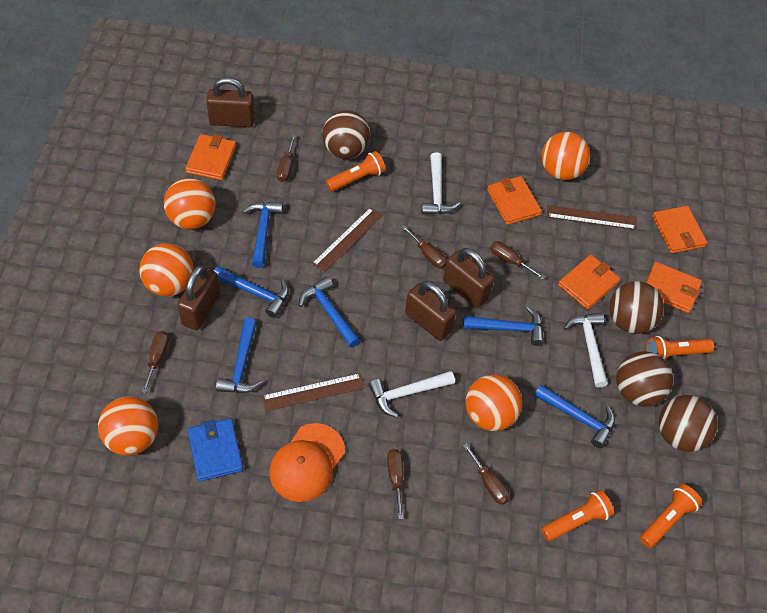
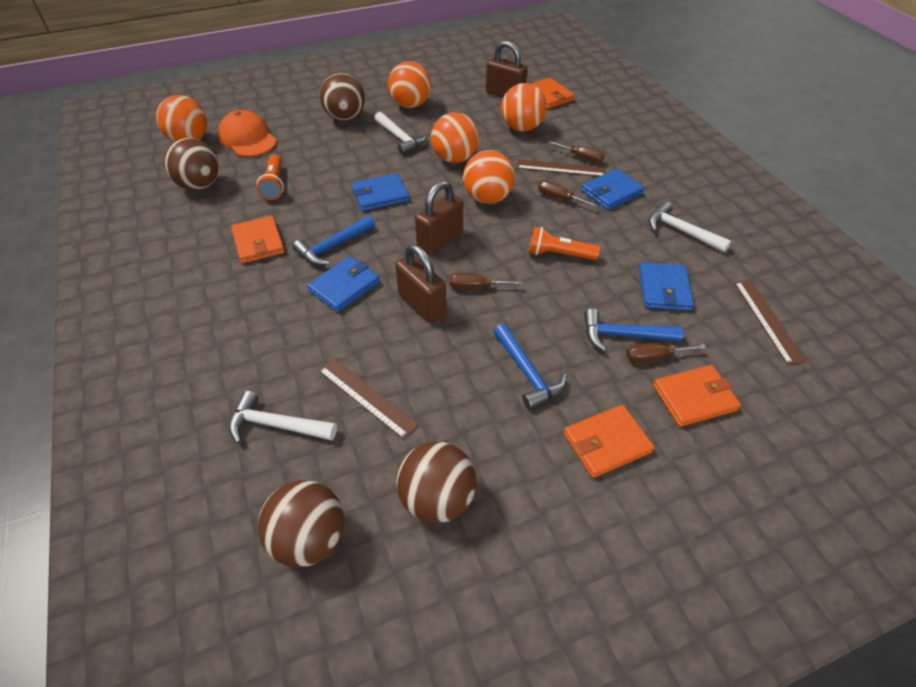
blue hammer: [214,266,289,318] [216,318,262,393] [242,202,283,268] [299,276,360,348] [463,307,544,346] [534,385,615,448] = 6 -> [293,215,375,265] [494,324,567,409] [584,308,684,352] = 3
blue wallet: [187,418,243,482] = 1 -> [307,256,380,312] [351,173,409,211] [581,169,644,210] [639,262,694,311] = 4
brown padlock: [178,265,220,330] [206,77,255,127] [405,281,456,341] [443,248,494,308] = 4 -> [395,244,447,323] [415,180,463,255] [486,41,528,98] = 3
brown screwdriver: [142,331,169,393] [277,134,296,182] [387,449,404,519] [401,225,447,269] [463,443,510,505] [490,241,545,279] = 6 -> [449,273,522,289] [538,180,598,207] [548,141,605,163] [626,343,706,363] = 4
orange flashlight: [326,151,386,192] [541,490,614,541] [640,484,702,548] [646,336,714,360] = 4 -> [257,154,284,200] [529,227,600,260] = 2
orange wallet: [185,134,236,180] [487,176,542,225] [558,255,620,310] [646,262,702,313] [652,206,707,253] = 5 -> [231,216,285,264] [531,78,575,109] [564,405,654,478] [653,365,741,427] = 4

